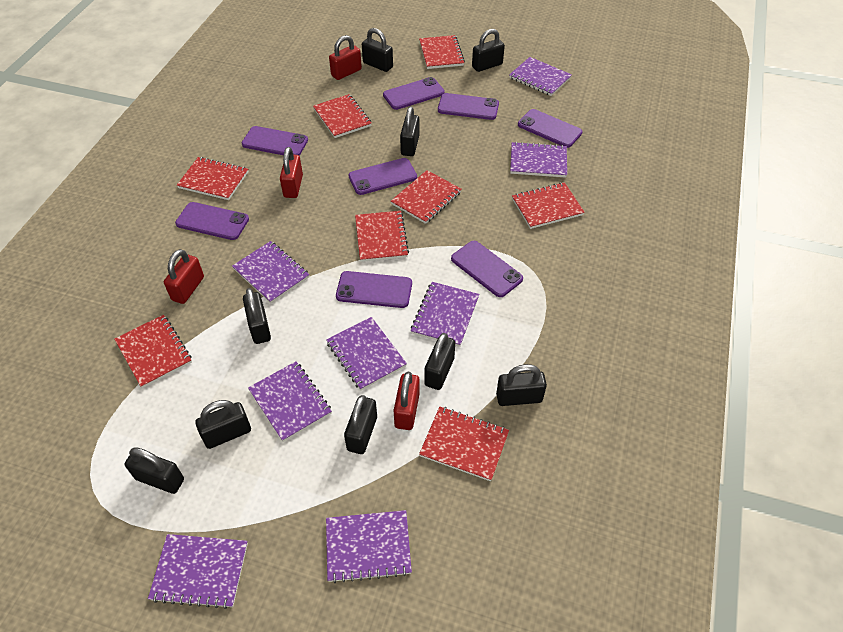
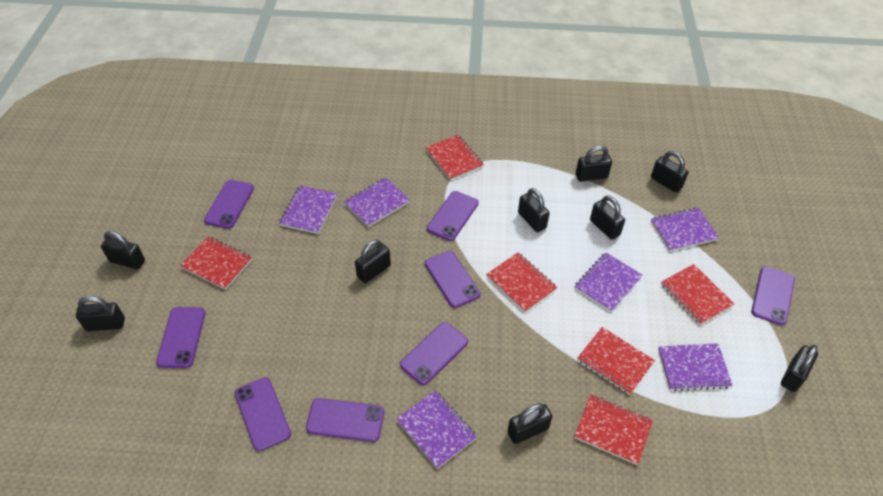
purple notebook: [148,534,248,609] [232,241,310,303] [248,361,332,442] [326,317,407,390] [326,510,412,583] [411,282,479,347] [509,57,572,96] [510,142,567,178] = 8 -> [279,185,337,234] [344,177,410,227] [397,390,477,469] [574,252,642,312] [651,207,719,252] [658,343,733,391] = 6
red notebook: [115,315,192,388] [177,157,248,200] [313,94,371,138] [355,211,409,262] [391,170,462,224] [419,35,465,69] [419,407,509,481] [512,182,585,229] = 8 -> [180,236,252,290] [425,135,484,180] [486,253,557,312] [574,395,653,465] [577,327,655,395] [661,264,734,325] = 6
red padlock: [164,249,204,304] [280,147,303,198] [329,35,362,80] [394,372,420,430] = 4 -> none = 0

